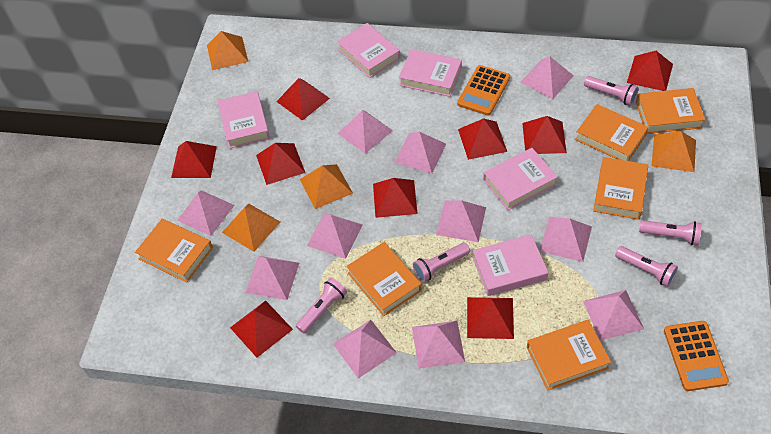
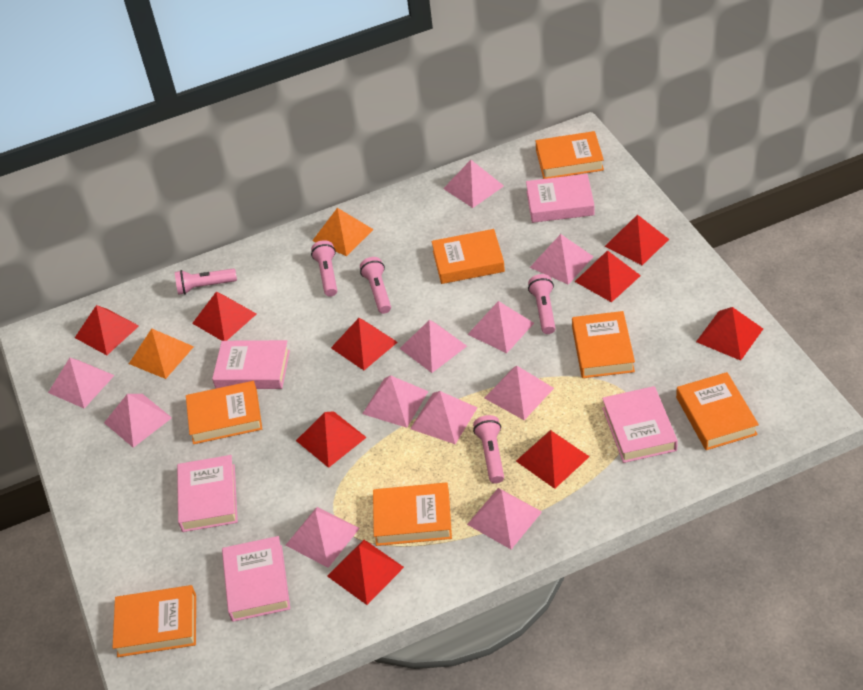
orange book: [135,219,213,283] [346,242,422,316] [527,320,611,390] [575,104,648,161] [593,157,648,220] [636,88,705,134] = 6 -> [113,585,196,657] [186,381,262,444] [373,483,452,546] [431,229,505,284] [536,131,604,179] [572,311,635,378] [676,372,759,450] = 7
orange calculator: [457,65,510,116] [664,321,729,391] = 2 -> none = 0
orange pyramid: [207,31,248,70] [222,204,280,252] [300,164,353,209] [652,131,696,172] = 4 -> [129,328,194,379] [312,208,374,256] = 2

